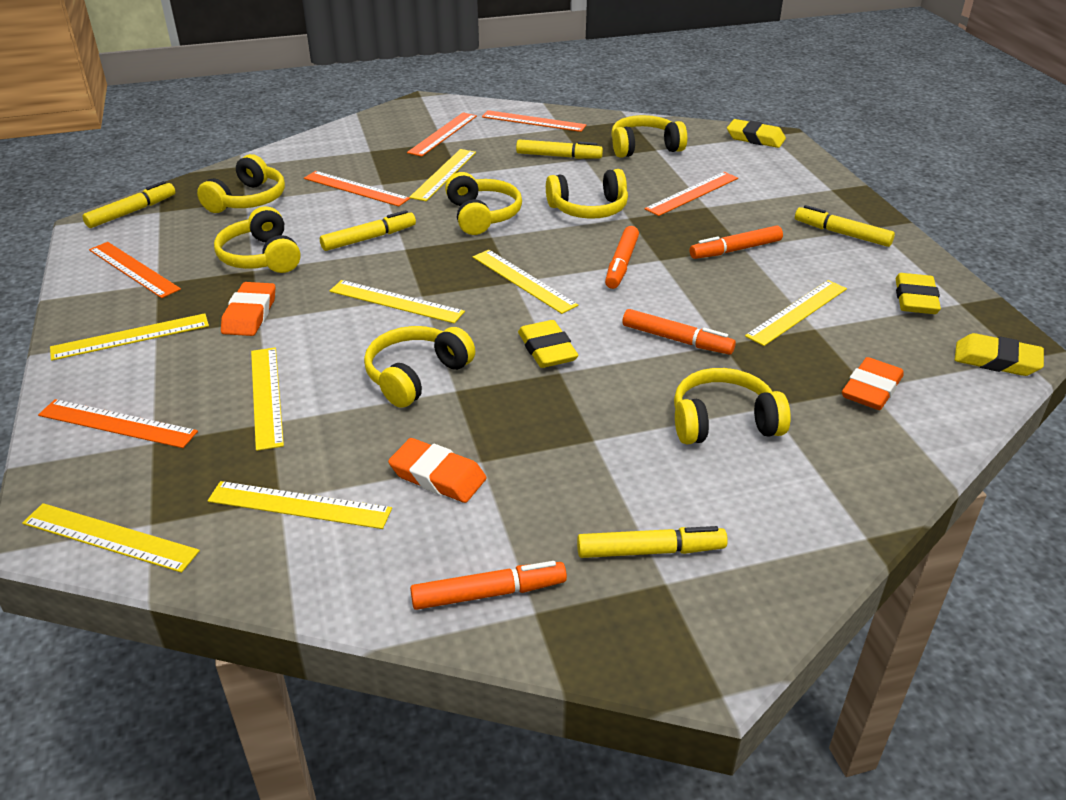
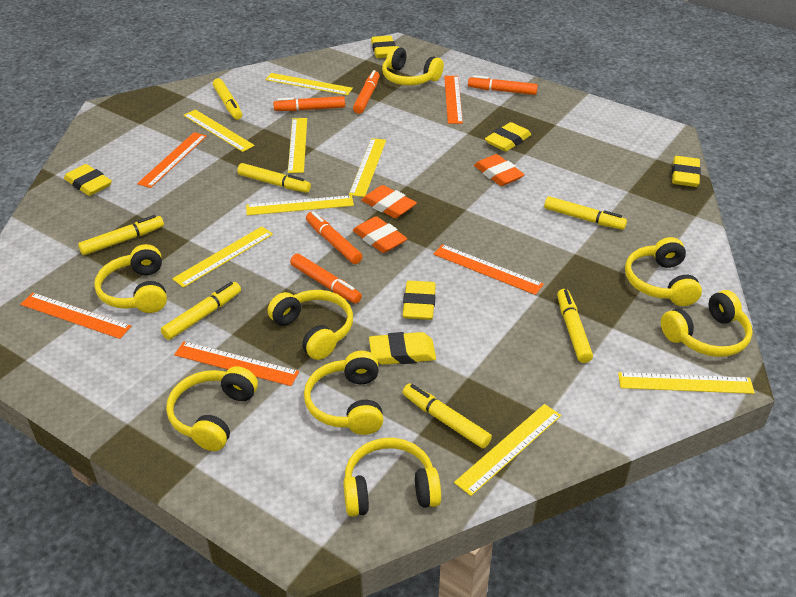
orange marker: [410,561,567,610] [605,226,639,289] [623,309,736,355] [690,225,783,259] = 4 -> [273,96,345,111] [290,254,362,304] [306,211,363,264] [353,70,380,114] [468,75,538,95] = 5
orange ruler: [38,399,198,448] [89,242,181,298] [304,171,410,207] [407,112,477,157] [482,110,586,132] [644,172,738,216] = 6 -> [20,293,132,339] [137,132,207,188] [174,341,299,386] [433,244,544,295] [444,76,463,124] = 5
yellow eraser: [518,320,578,368] [727,119,786,148] [895,273,941,314] [955,333,1044,376] = 4 -> [64,164,112,196] [369,332,436,365] [371,35,396,58] [403,281,436,320] [485,122,531,152] [672,156,701,187] = 6
yellow headphones: [197,154,285,213] [214,206,301,273] [364,326,475,408] [445,172,522,235] [546,169,628,219] [611,115,687,158] [674,368,791,444] = 7 -> [94,244,167,313] [166,366,258,451] [268,290,353,360] [304,351,383,435] [343,438,441,517] [382,46,444,85] [625,237,702,306] [661,290,752,357] = 8
yellow marker: [82,181,175,228] [320,210,416,251] [516,139,603,159] [577,526,728,558] [795,205,895,247] = 5 -> [78,215,164,255] [161,282,241,340] [213,78,242,120] [237,163,311,193] [402,383,492,449] [544,196,627,230] [557,289,593,363] = 7

